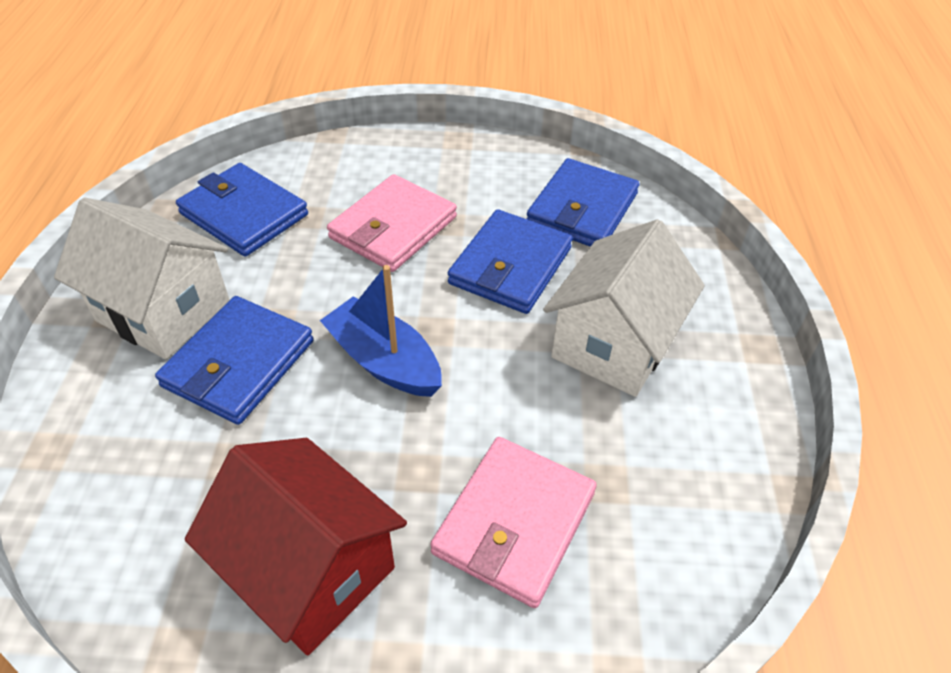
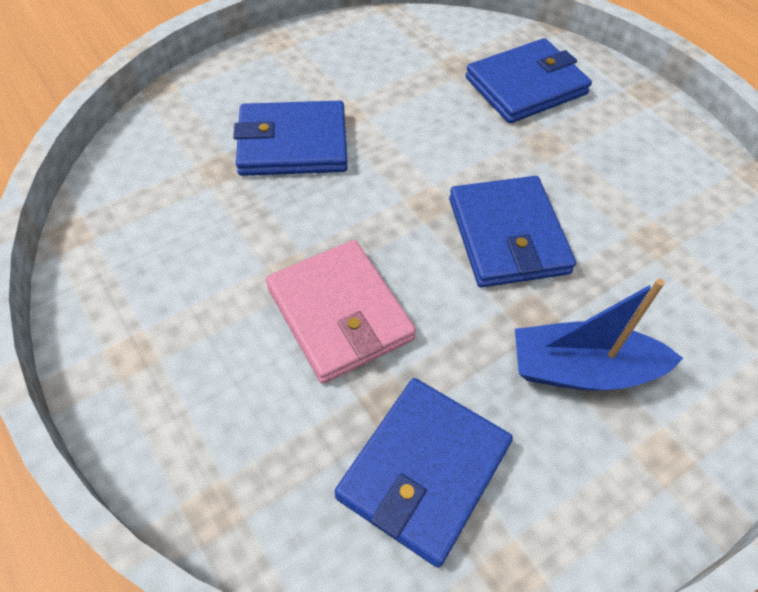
pink wallet: [327,174,457,272] [430,437,597,608] = 2 -> [266,240,416,384] = 1
red house: [185,438,407,655] = 1 -> none = 0
white house: [54,198,229,359] [543,219,705,397] = 2 -> none = 0

